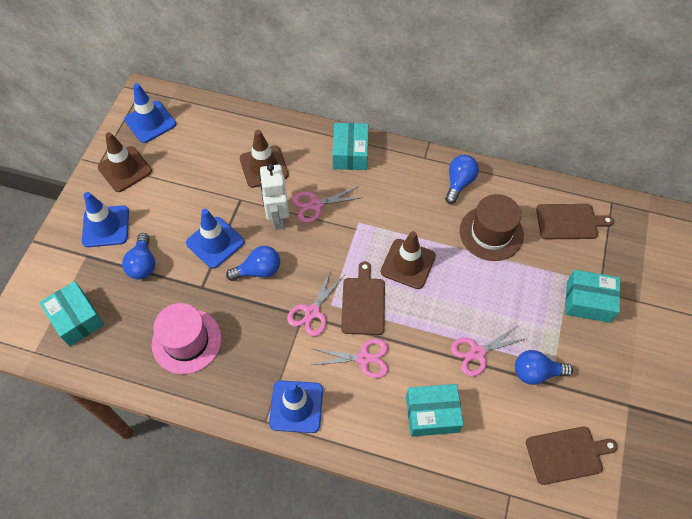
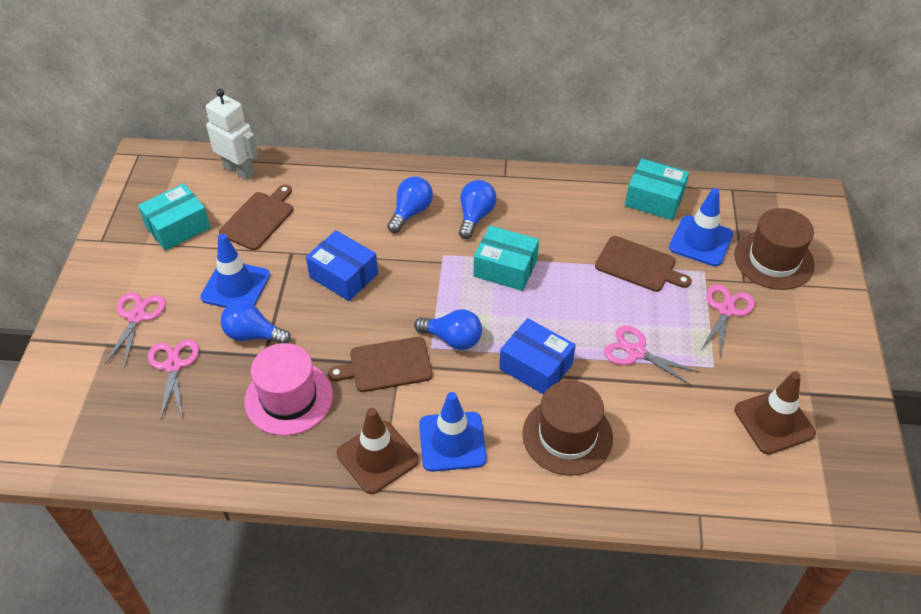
blue box: none = 0 -> [306,230,378,301] [499,318,576,395] = 2
blue traffic cone: [82,192,129,247] [124,83,176,143] [186,209,244,269] [269,380,323,433] = 4 -> [200,234,270,308] [419,392,487,472] [669,188,734,266] = 3
brown hat: [460,194,524,261] = 1 -> [522,380,613,476] [734,208,815,290] = 2
brown traffic cone: [98,132,152,192] [240,130,289,188] [381,231,436,289] = 3 -> [337,408,419,494] [734,371,816,455] = 2
turquoise box: [39,281,104,346] [332,123,369,170] [406,384,464,437] [565,270,621,323] = 4 -> [138,183,211,251] [474,225,539,291] [625,159,689,220] = 3

